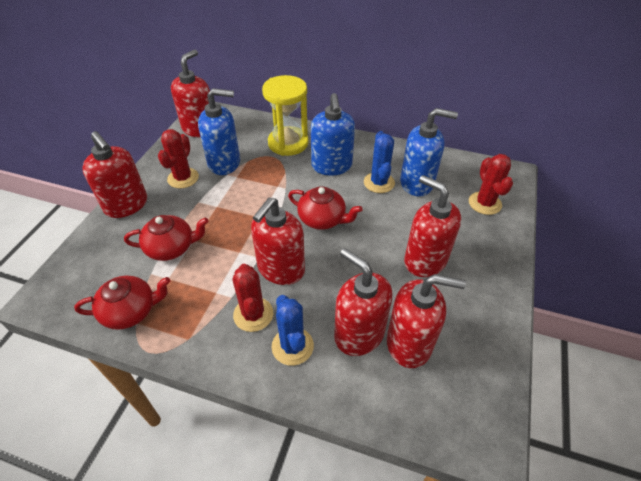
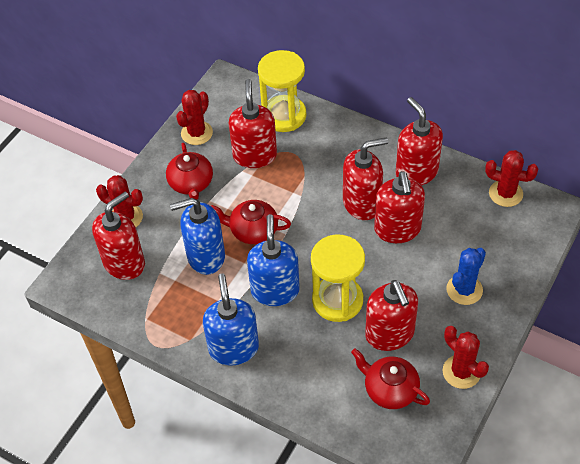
blue cactus: [271,295,314,366] [364,131,395,193] = 2 -> [446,248,486,305] = 1
red cactus: [158,129,199,188] [233,264,273,332] [469,154,513,215] = 3 -> [96,175,143,227] [176,90,213,145] [443,326,489,389] [485,150,538,207] = 4
yellow hourglass: [262,75,308,156] = 1 -> [258,50,306,132] [311,234,365,322] = 2

